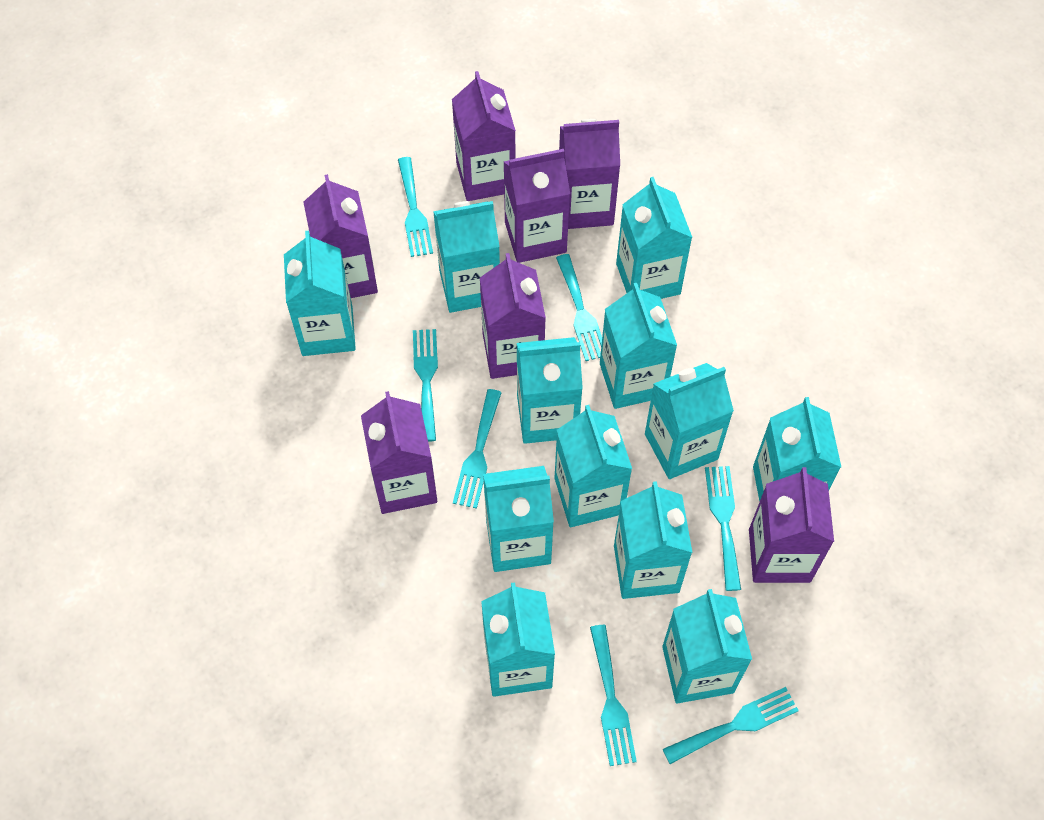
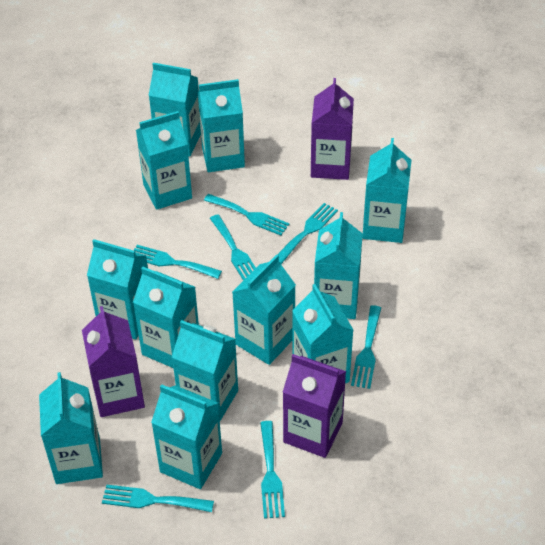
purple carton: [303,174,378,298] [361,391,437,514] [452,71,516,201] [480,253,546,379] [504,149,570,263] [559,119,620,229] [749,467,834,583] = 7 -> [82,306,145,417] [283,354,346,458] [311,78,354,180] = 3

